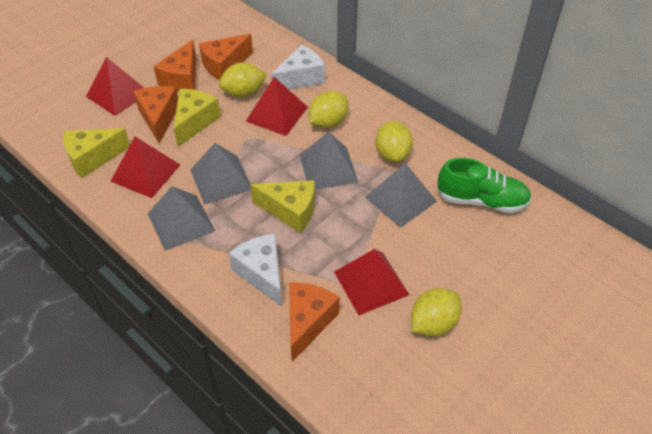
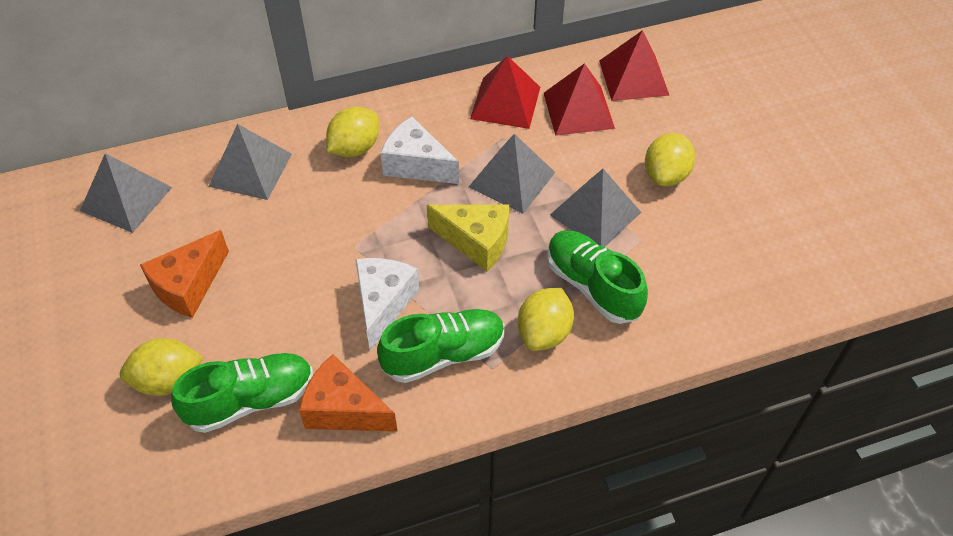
green shoe: [437,158,531,213] = 1 -> [171,353,313,433] [377,309,504,383] [547,231,648,324] = 3
orange cheese: [133,86,178,143] [153,40,196,92] [199,34,253,80] [289,282,340,362] = 4 -> [140,230,229,318] [299,354,398,432] = 2
red pyramid: [86,57,144,116] [111,136,180,198] [246,77,308,136] [334,249,409,315] = 4 -> [470,56,540,129] [544,63,615,136] [599,30,670,101] = 3
yellow cheese: [63,128,130,178] [174,89,221,147] [250,180,315,233] = 3 -> [427,205,509,271] = 1

